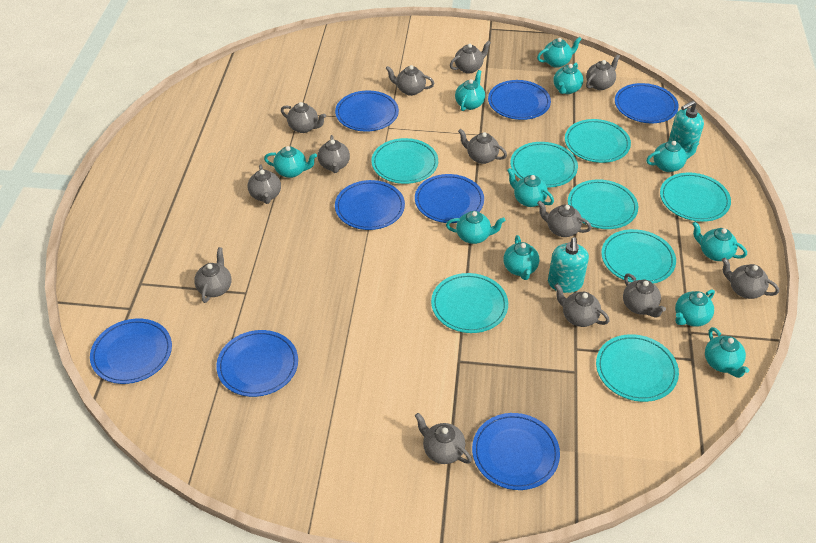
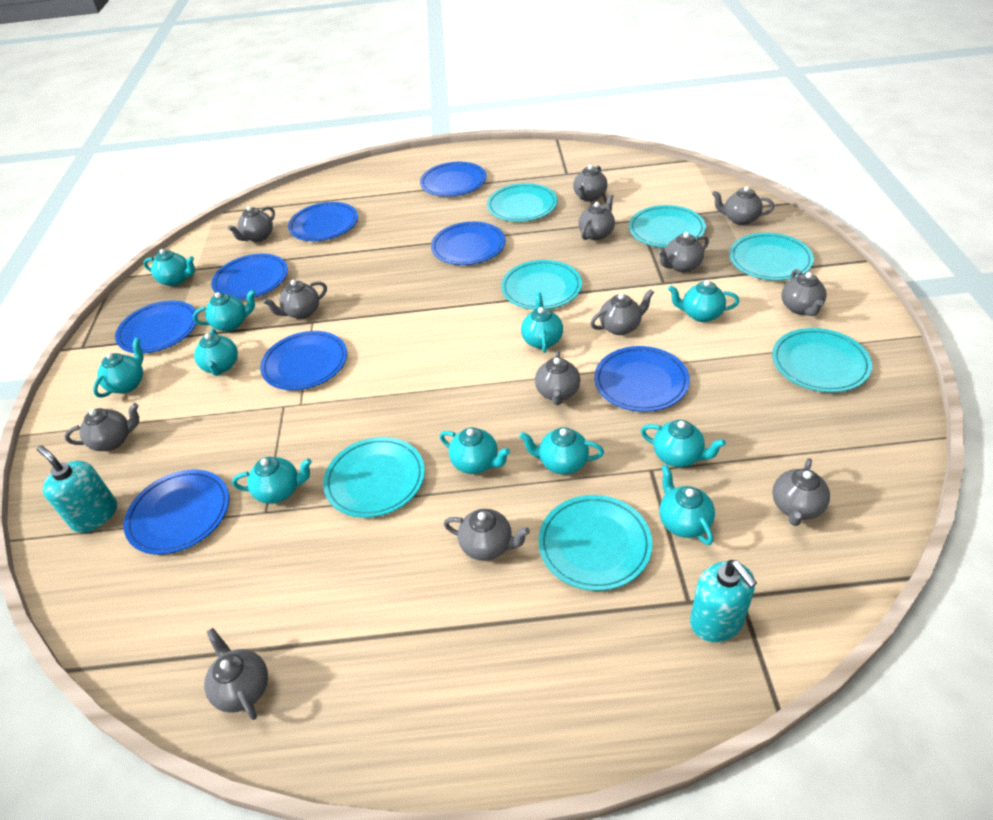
turquoise plate: [371,138,438,184] [431,273,508,333] [510,142,578,188] [565,119,631,163] [568,179,638,229] [596,334,679,402] [601,229,676,284] [660,173,731,222] = 8 -> [323,437,425,518] [487,183,557,222] [501,260,582,310] [538,495,652,591] [629,205,706,248] [729,233,814,281] [772,328,872,392] = 7

